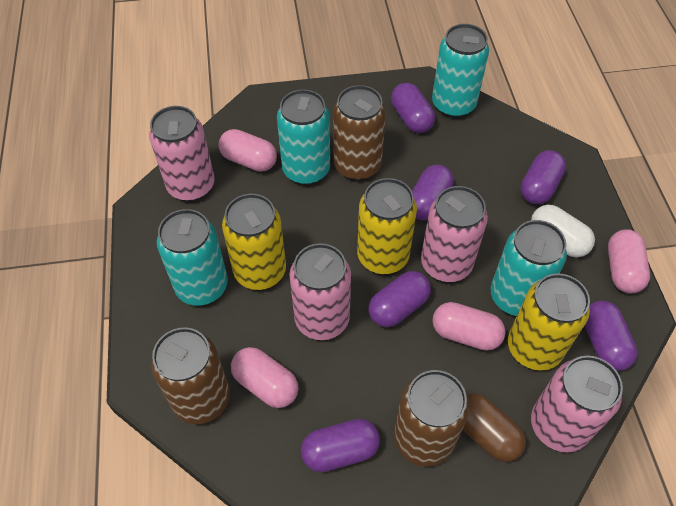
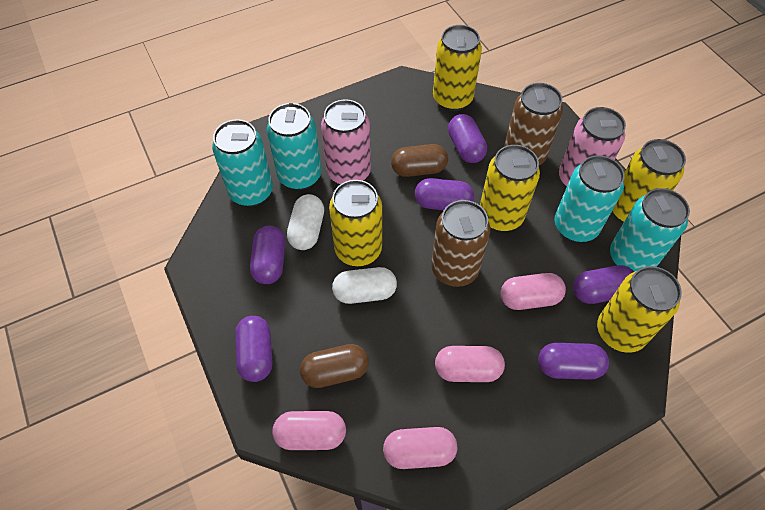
brown can: [151,327,230,424] [333,85,386,181] [394,370,469,467] = 3 -> [431,200,490,287] [504,83,563,166] = 2
brown capsule: [463,393,526,462] = 1 -> [300,344,369,388] [391,144,448,177] = 2
pink can: [149,106,215,202] [289,243,351,340] [421,186,488,282] [531,356,623,452] = 4 -> [321,99,371,185] [559,107,626,188] = 2
white capsule: [531,205,595,257] = 1 -> [287,194,324,250] [332,267,397,304] = 2
yellow can: [222,194,286,290] [357,178,417,274] [508,273,590,371] = 3 -> [329,180,382,266] [433,25,482,111] [480,145,540,232] [597,266,682,353] [612,139,686,223] = 5

